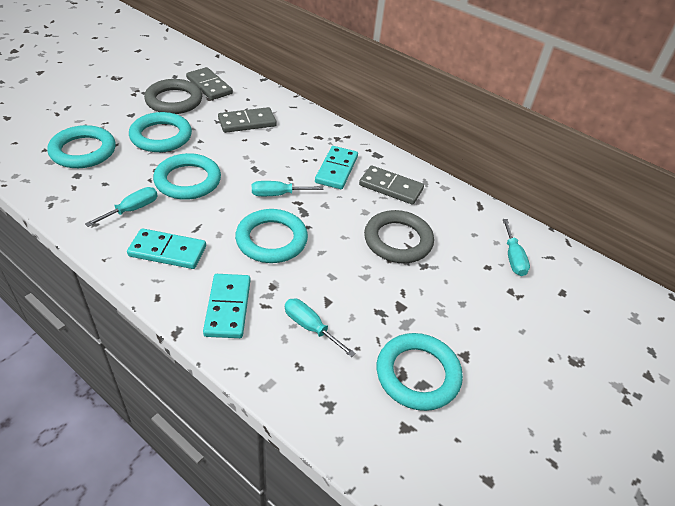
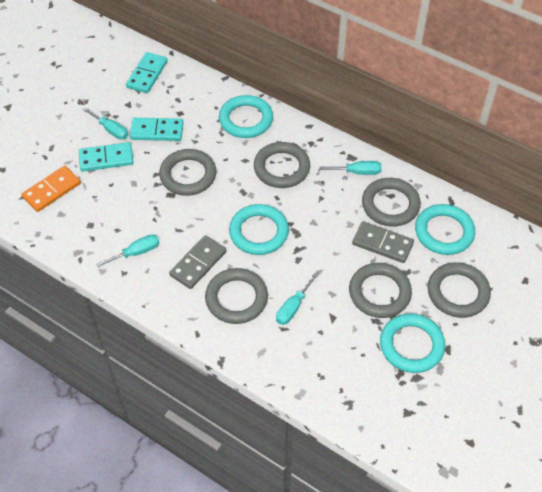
grey domino: [186,67,233,100] [218,107,277,133] [359,165,424,205] = 3 -> [169,235,226,289] [352,221,414,263] = 2
grey ring: [144,79,202,114] [364,210,434,263] = 2 -> [159,149,216,196] [205,268,268,324] [254,142,310,188] [349,263,412,318] [362,178,421,227] [428,262,491,318] = 6
orange domino: none = 0 -> [21,166,81,212] = 1
turquoise ring: [47,125,116,168] [129,112,192,152] [153,153,221,200] [235,209,308,263] [377,333,463,411] = 5 -> [219,95,273,138] [229,204,289,255] [380,314,445,373] [415,204,475,255] = 4

